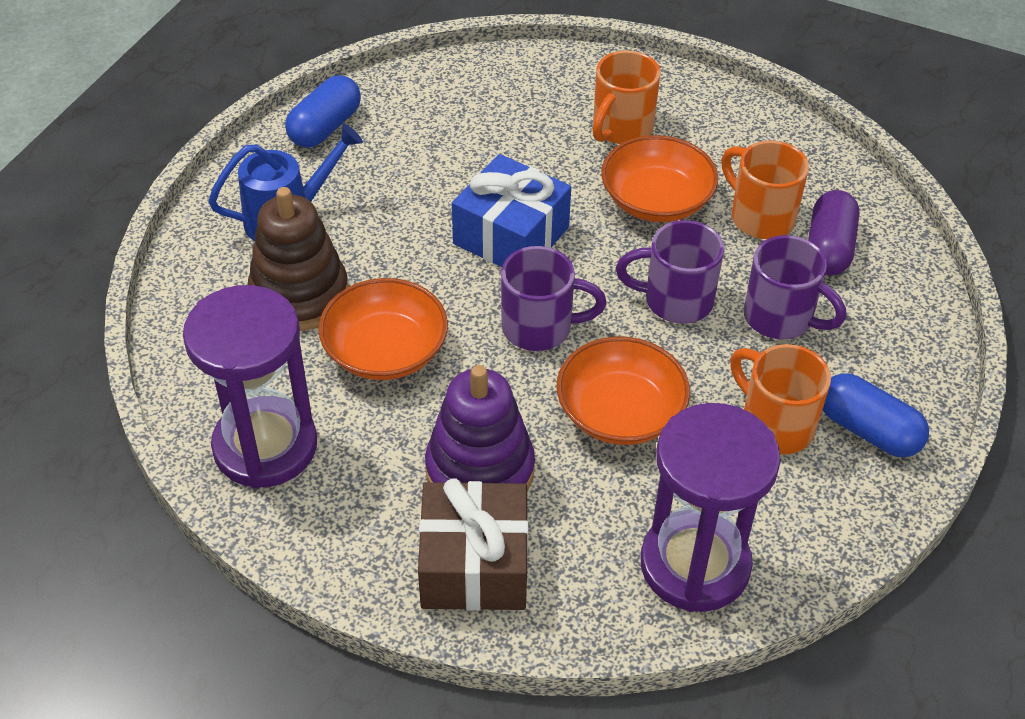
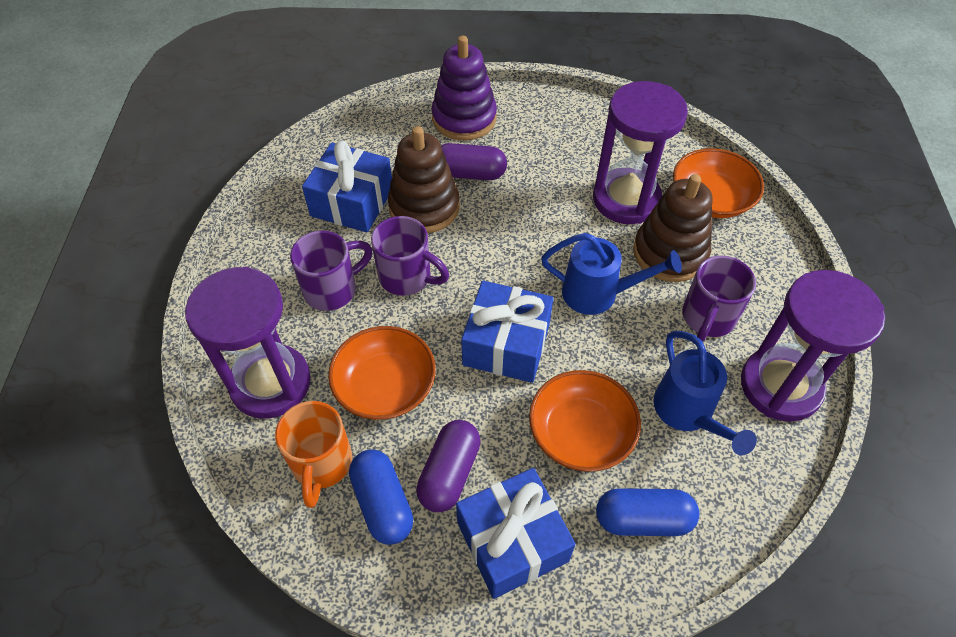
blue gift: [452,154,571,267] = 1 -> [302,141,392,233] [456,468,576,599] [461,281,553,383] = 3
blue watering can: [208,123,363,241] = 1 -> [541,233,682,315] [653,331,757,455] = 2
brown gift: [418,478,528,611] = 1 -> none = 0
brown stacking toy: [248,187,348,331] = 1 -> [388,126,459,233] [633,174,713,282] = 2
orange mug: [592,51,660,144] [721,140,809,239] [730,344,831,454] = 3 -> [275,401,352,508] = 1
purple capsule: [808,190,859,276] = 1 -> [416,420,481,512] [441,143,507,180] = 2
purple hourglass: [183,285,317,488] [641,403,781,612] = 2 -> [185,267,311,418] [593,81,688,224] [741,270,885,422] = 3

